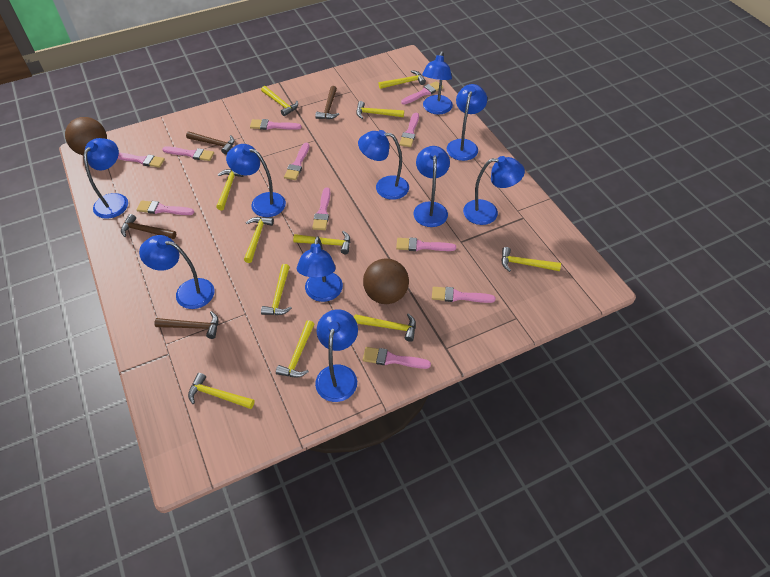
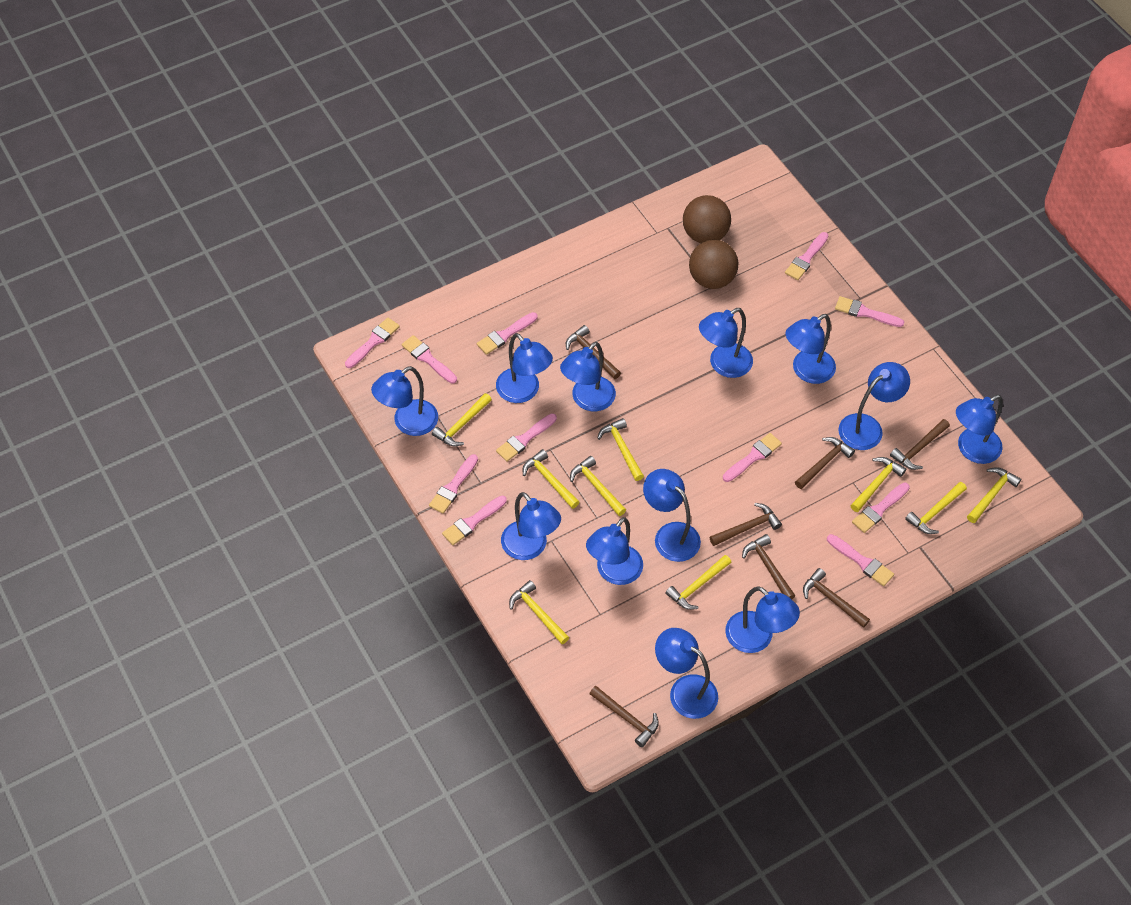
blue lamp: [84,138,128,219] [139,235,214,309] [226,144,286,217] [297,236,343,302] [315,309,358,402] [358,130,409,200] [413,146,450,227] [422,51,453,115] [447,84,487,161] [463,156,525,225] = 10 -> [371,366,438,436] [496,333,553,403] [501,492,561,560] [560,342,616,411] [586,517,643,585] [643,469,701,562] [655,628,718,719] [699,308,753,378] [725,586,800,653] [786,314,836,384] [838,362,910,450] [956,395,1003,464] = 12
brown hammer: [121,214,176,239] [154,311,218,339] [186,131,235,155] [315,86,339,119] = 4 -> [566,325,621,379] [589,686,659,747] [709,503,782,546] [742,534,795,599] [795,437,855,489] [803,568,870,628] [890,419,950,470] = 7
yellow hammer: [188,373,255,409] [216,169,244,210] [244,217,274,263] [261,86,298,116] [261,264,292,315] [276,320,314,377] [293,231,350,254] [354,313,416,342] [356,101,404,119] [378,70,426,89] [501,247,561,272] = 11 -> [432,393,492,446] [509,580,570,644] [523,449,580,509] [570,456,626,516] [597,418,644,481] [665,555,732,610] [850,457,906,512] [905,482,967,534] [967,467,1021,523] = 9

